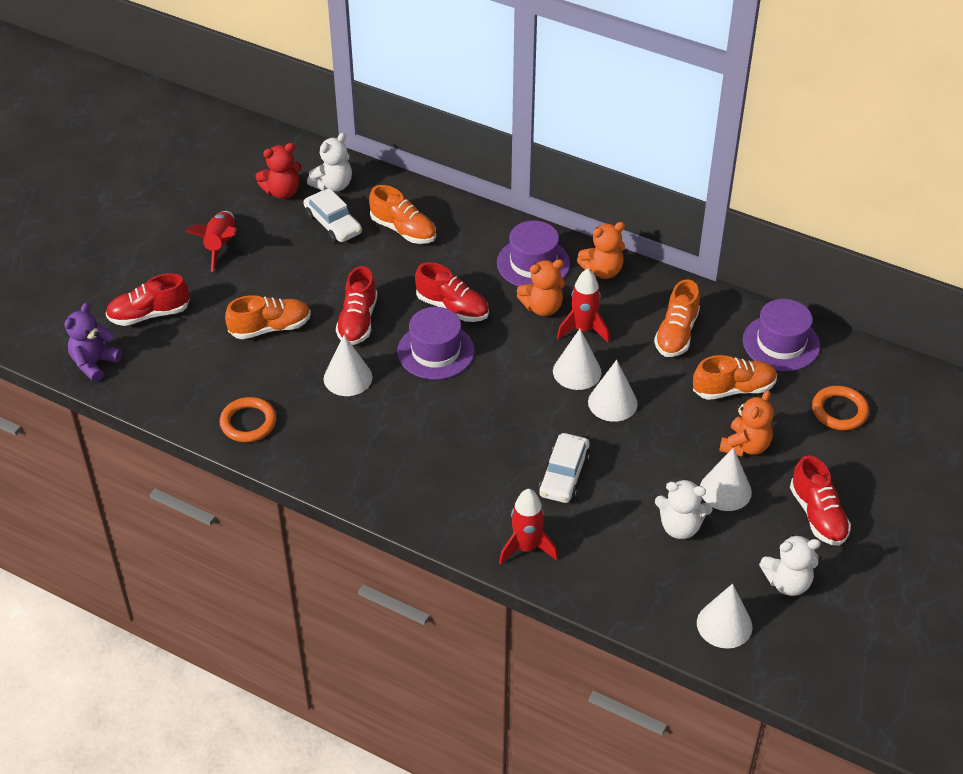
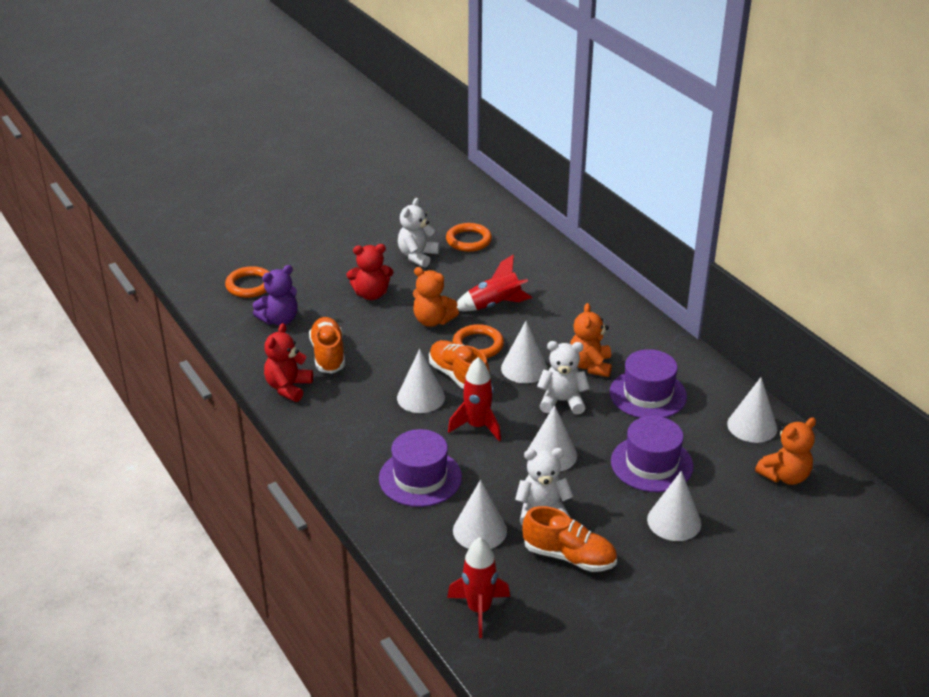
orange ring: [220,397,276,442] [812,386,869,430] = 2 -> [225,266,269,298] [446,223,492,252] [452,324,504,358] = 3
orange shoe: [225,295,311,339] [369,185,436,244] [654,279,700,357] [693,355,777,400] = 4 -> [309,317,345,374] [429,340,489,389] [522,506,617,572] = 3
red shoe: [105,273,190,326] [336,266,378,345] [415,262,489,322] [790,455,851,546] = 4 -> none = 0
red teddy bear: [255,143,301,199] = 1 -> [264,323,313,402] [347,244,394,300] = 2
white car: [303,188,362,242] [539,433,590,503] = 2 -> none = 0
white cone: [324,335,372,396] [553,329,602,390] [588,360,638,422] [697,583,752,648] [700,448,752,511] = 5 -> [397,349,445,413] [453,480,507,549] [501,321,548,383] [528,405,577,471] [647,471,701,541] [727,377,777,443] = 6

